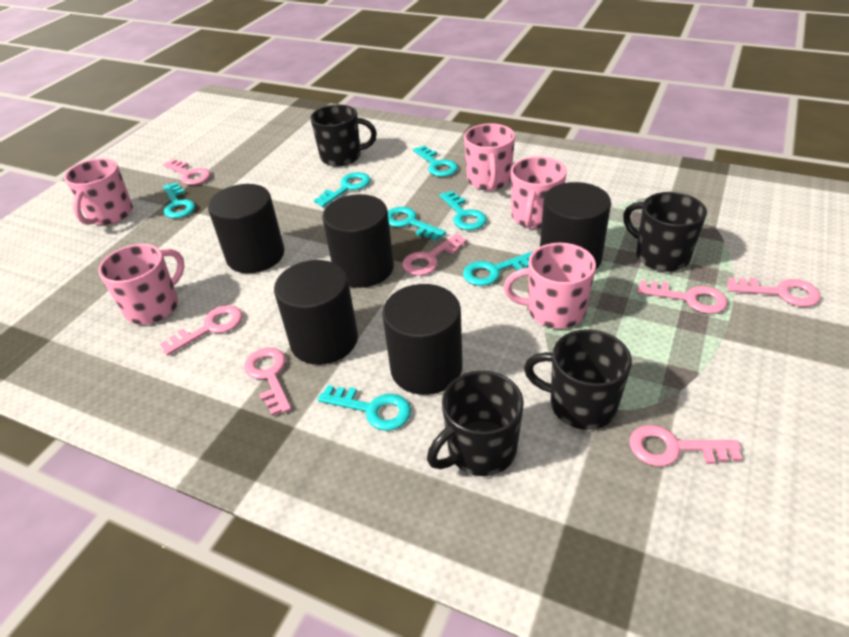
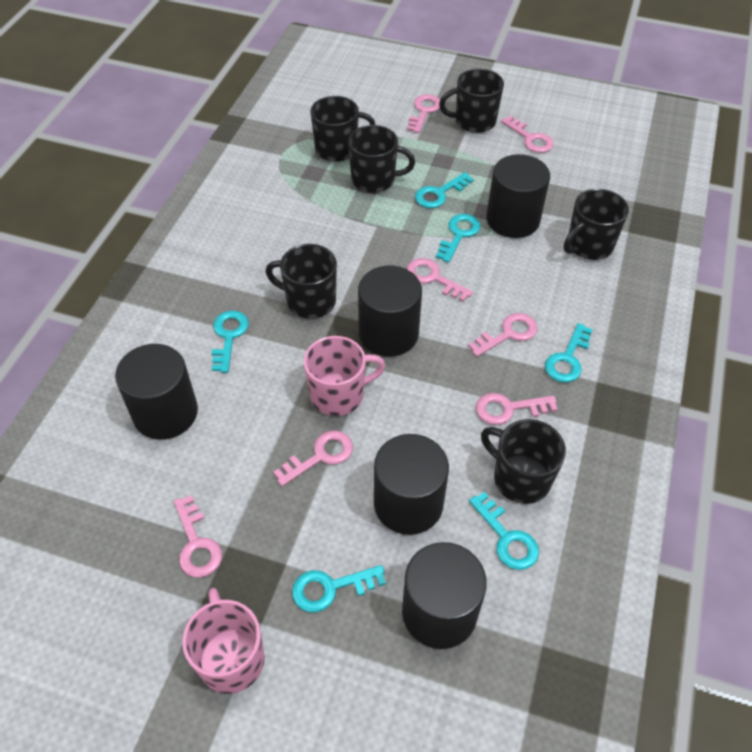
black mug: [310,105,377,167] [427,371,524,476] [524,329,632,430] [623,192,707,272] = 4 -> [266,244,337,319] [311,96,375,162] [348,125,415,193] [439,69,504,133] [481,419,566,504] [564,189,629,260] = 6
pink mug: [64,158,133,225] [98,244,185,324] [464,123,515,190] [504,243,596,329] [511,156,567,229] = 5 -> [182,588,265,694] [304,336,386,416] = 2
turquoise key: [163,182,195,218] [314,172,370,207] [318,385,411,431] [388,207,446,241] [413,146,458,177] [440,191,487,230] [463,252,533,286] = 7 -> [212,311,249,373] [292,565,386,612] [415,172,473,208] [436,214,480,263] [469,492,539,570] [545,323,593,383] = 6

